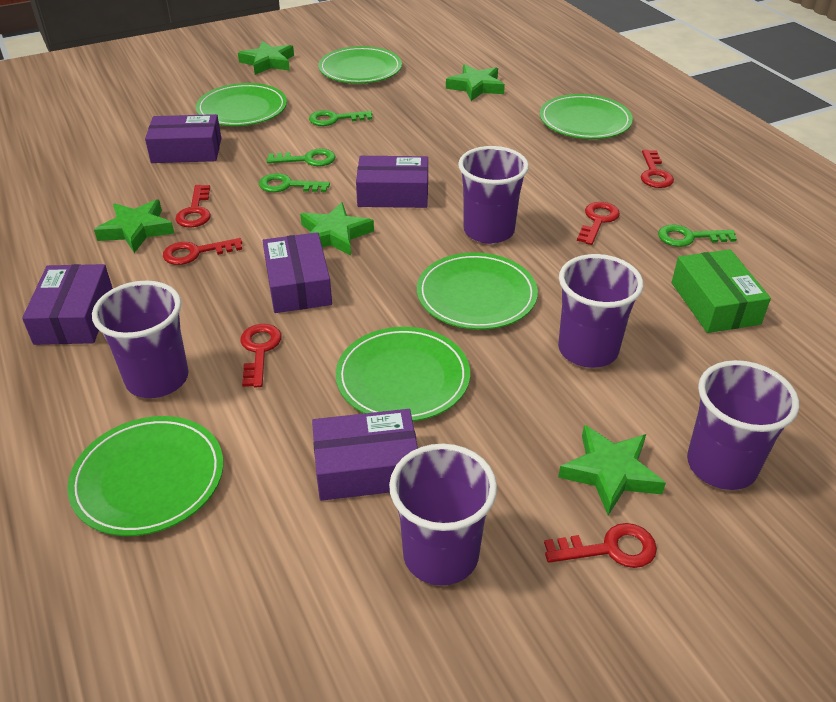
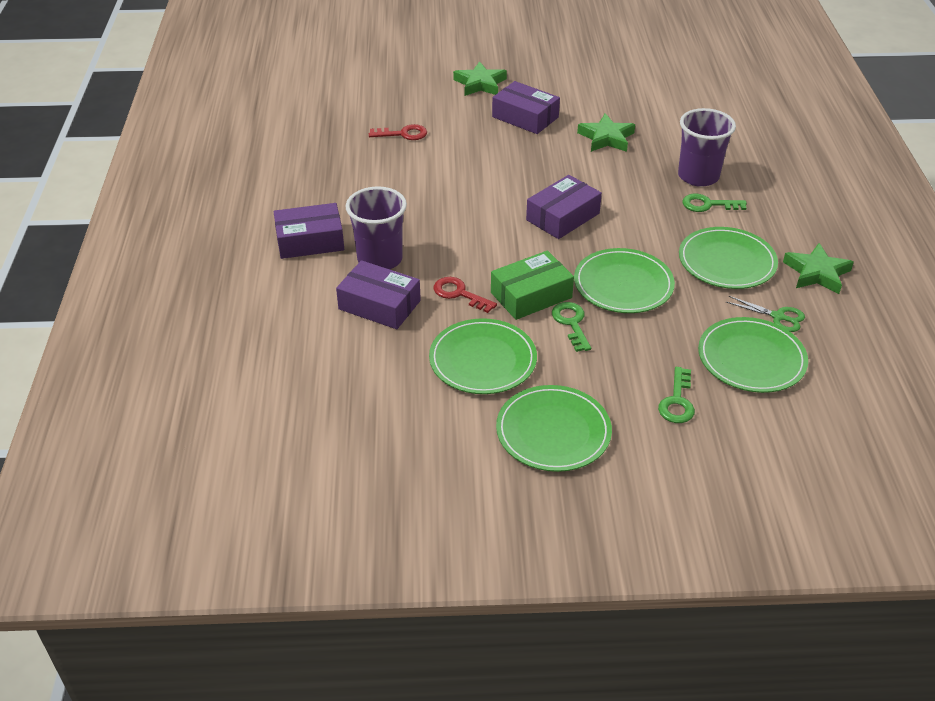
green key: [259,173,330,192] [267,148,336,166] [309,110,372,126] [658,225,737,247] = 4 -> [552,302,591,352] [658,367,695,423] [682,194,747,212] = 3
green plate: [67,416,223,536] [196,83,287,126] [318,46,402,84] [336,327,470,421] [417,252,538,330] [540,94,633,139] = 6 -> [429,318,537,394] [496,385,612,472] [574,248,675,313] [679,227,778,289] [698,317,808,393] = 5
green scissors: none = 0 -> [726,296,805,332] = 1
green star: [94,199,174,253] [238,41,294,75] [300,202,374,256] [446,64,505,101] [558,425,666,515] = 5 -> [453,61,507,96] [577,113,635,152] [783,243,854,294] = 3
purple box: [22,264,113,345] [145,114,221,163] [263,232,332,313] [312,409,418,501] [356,156,428,208] = 5 -> [273,203,344,259] [336,260,421,329] [492,81,560,134] [526,175,602,239] = 4
purple cup: [92,280,189,398] [389,444,497,586] [458,146,529,244] [558,254,644,368] [687,360,799,490] = 5 -> [346,186,407,269] [678,108,736,187] = 2
red key: [163,238,242,265] [175,185,211,228] [240,324,282,387] [544,523,657,568] [577,202,620,245] [641,150,674,188] = 6 -> [369,124,427,140] [433,277,497,313] = 2

